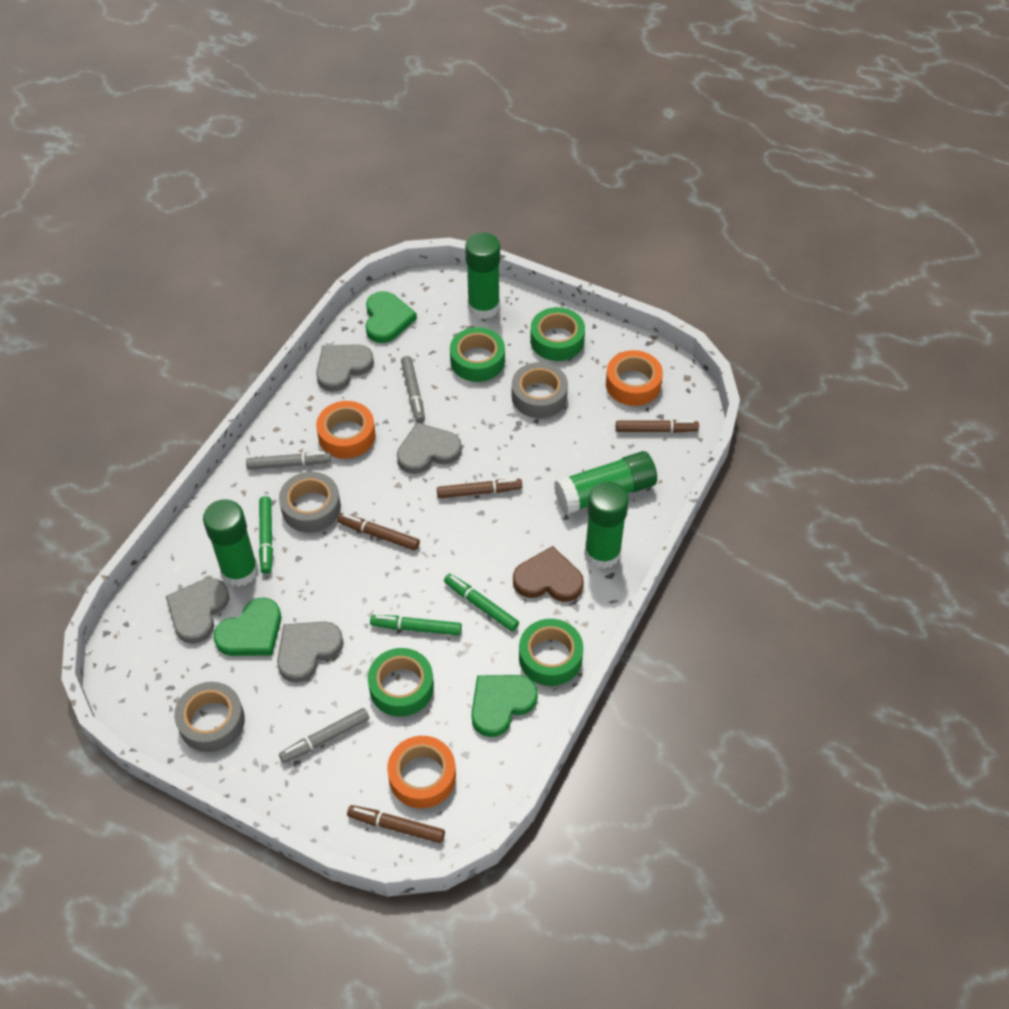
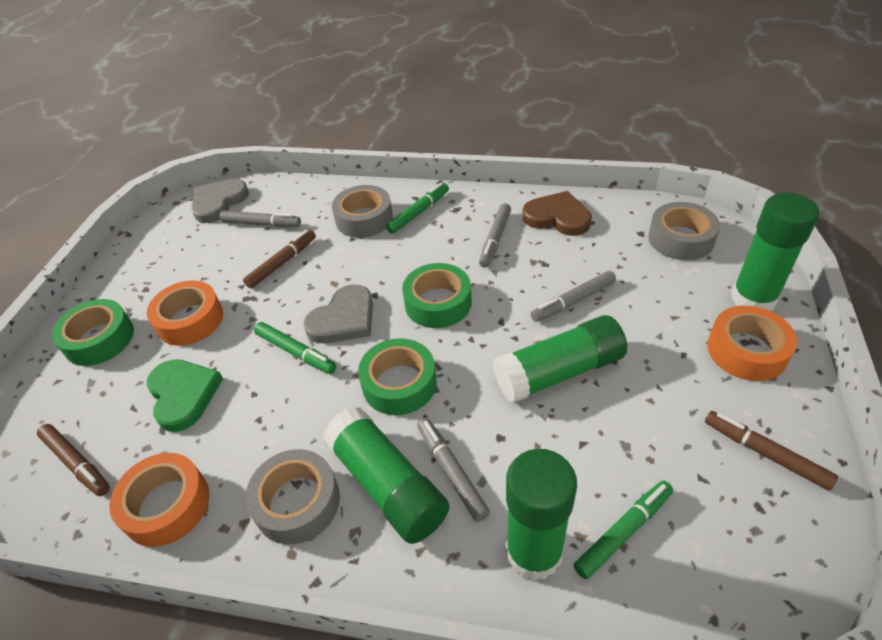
brown marker: [337,513,420,550] [347,805,445,843] [437,478,522,498] [616,420,699,433] = 4 -> [37,424,110,496] [243,230,316,289] [705,411,838,491] = 3
green heart: [214,598,281,656] [366,291,417,343] [471,675,538,737] = 3 -> [146,359,223,432] = 1
green tape: [368,648,434,717] [450,327,505,382] [519,619,583,686] [530,307,585,361] = 4 -> [52,299,134,366] [358,338,437,415] [402,263,472,328] = 3
grey heart: [166,578,230,644] [277,622,343,683] [316,344,374,392] [397,423,462,474] = 4 -> [191,179,249,223] [303,284,373,344] = 2
grey marker: [246,452,331,470] [279,708,369,763] [401,356,425,423] = 3 -> [220,211,301,227] [417,418,490,522] [479,203,511,267] [531,271,616,322] = 4

